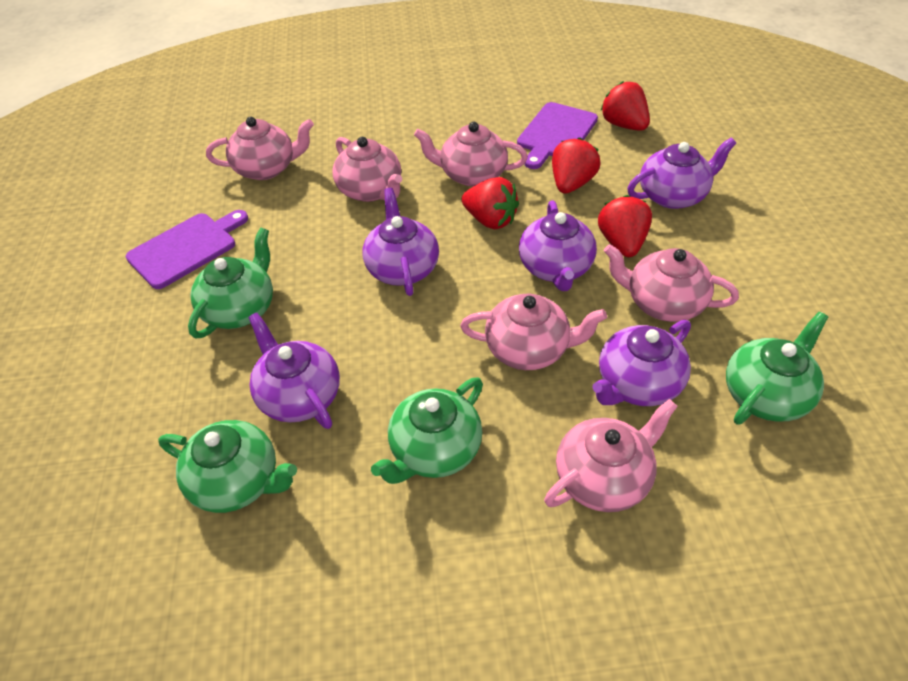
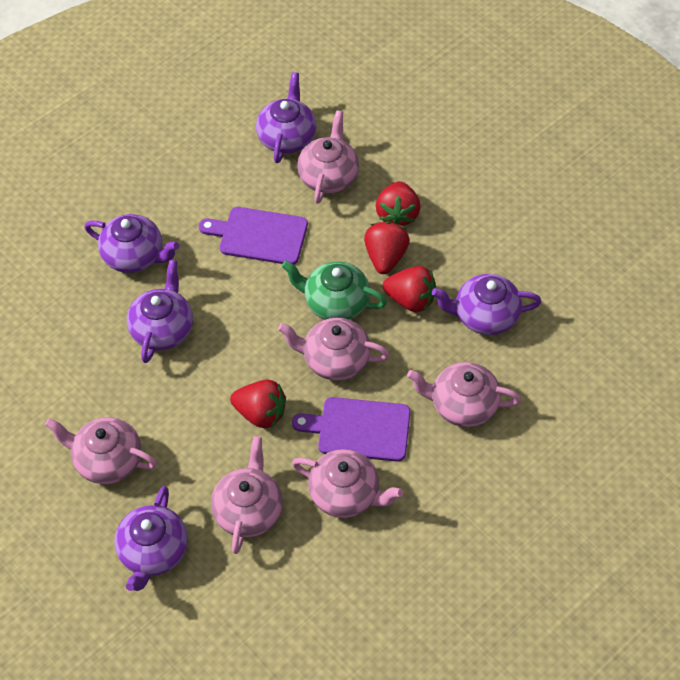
green teapot: [158,420,297,513] [188,227,273,338] [371,377,483,484] [726,312,828,425] = 4 -> [282,261,387,320] = 1

